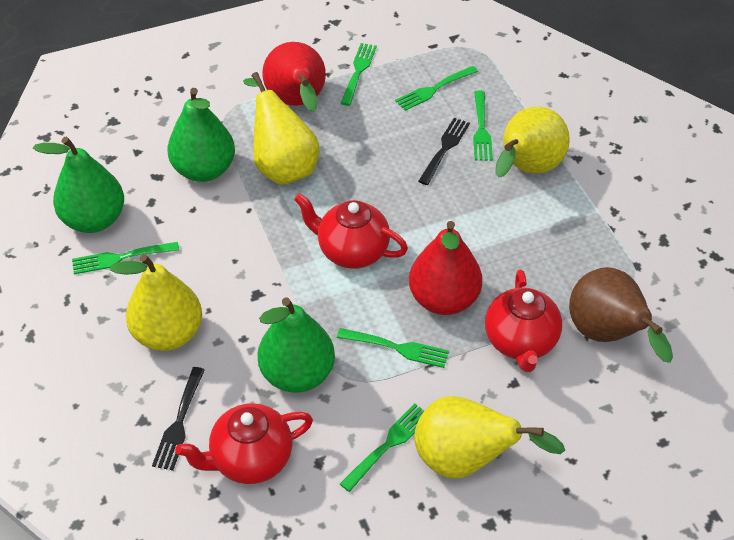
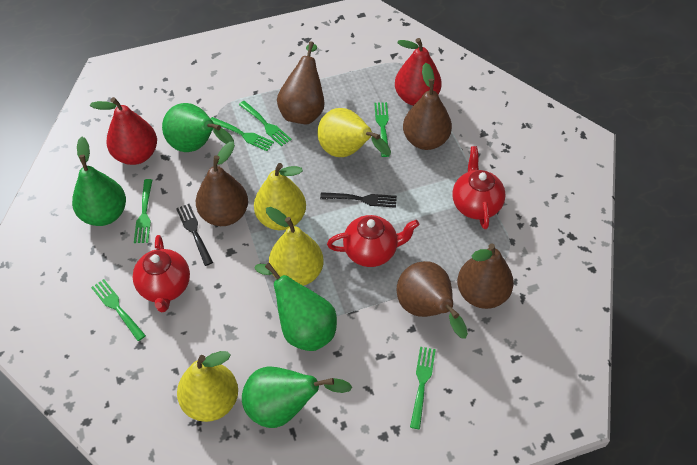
brown pear: [569,267,673,363] = 1 -> [196,142,248,226] [277,41,325,124] [397,261,468,339] [403,63,452,150] [457,244,514,309] = 5
green pear: [33,137,124,233] [167,88,235,182] [257,297,335,393] = 3 -> [72,137,126,226] [162,103,234,152] [242,366,352,428] [255,263,337,351] = 4

